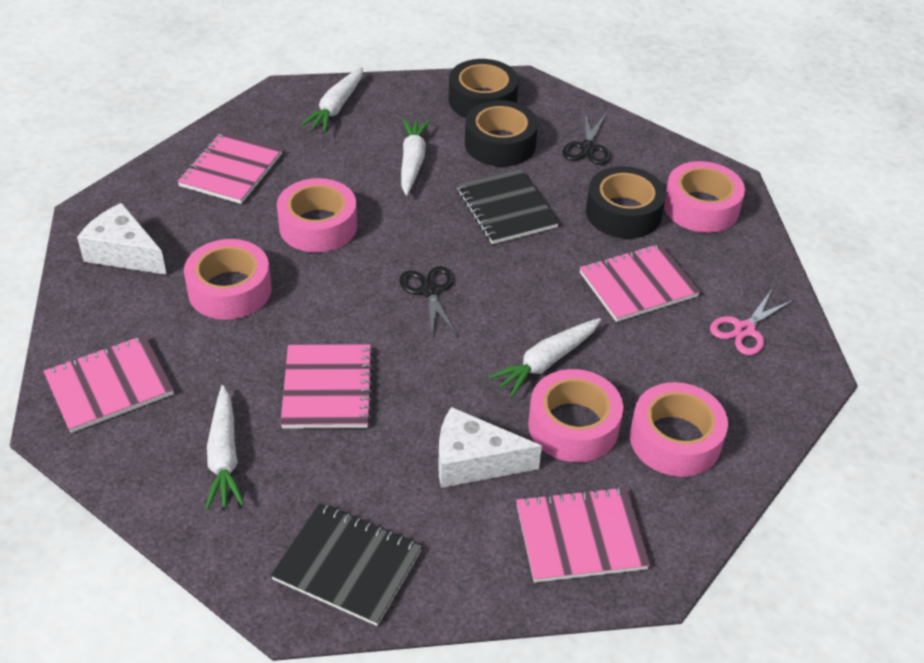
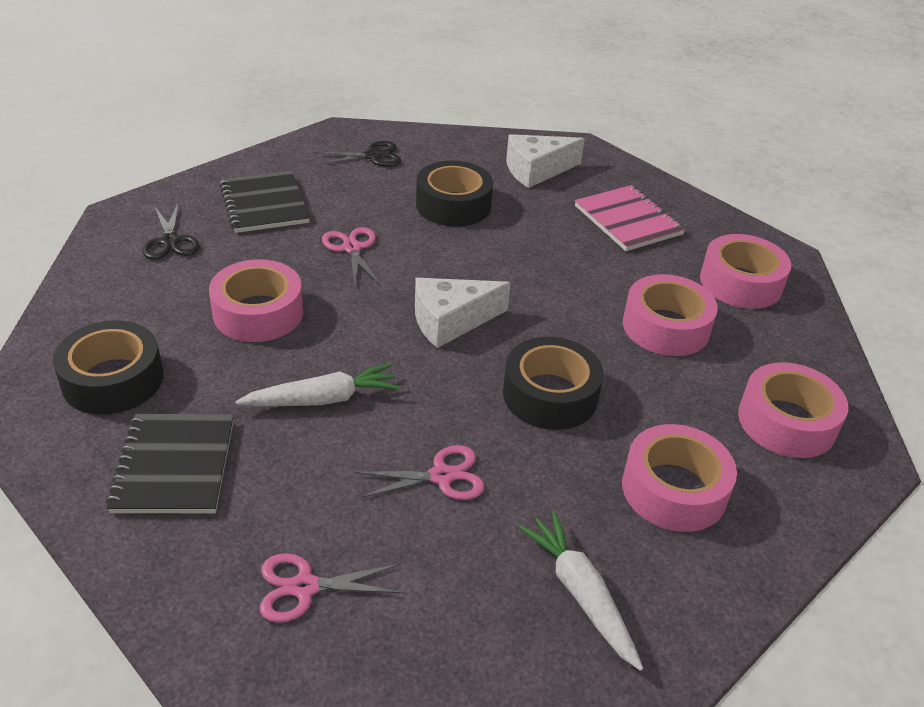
pink notebook: [43,335,174,433] [177,132,282,204] [281,344,373,428] [516,486,650,583] [579,243,700,322] = 5 -> [575,185,686,251] = 1
pink scissors: [710,289,793,355] = 1 -> [260,553,403,623] [322,227,380,285] [354,445,485,500] = 3
white carrot: [205,385,244,510] [300,67,363,133] [401,119,430,195] [489,318,601,397] = 4 -> [235,364,400,406] [518,512,644,671] = 2

